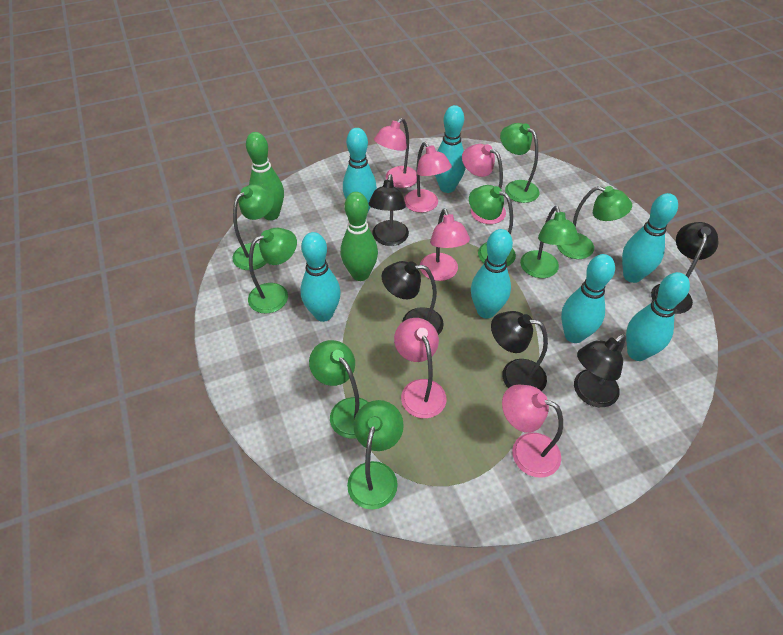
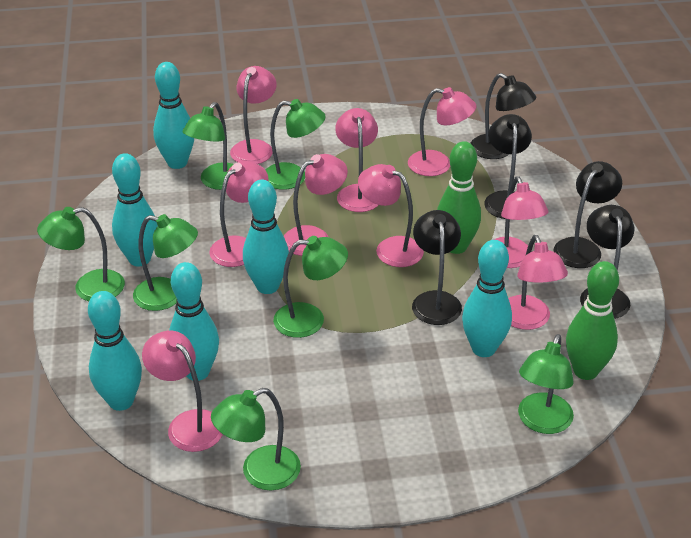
green lamp: [232,184,274,270] [248,228,297,313] [309,340,368,439] [347,400,404,509] [469,185,516,266] [500,123,539,203] [520,206,579,278] [557,186,632,259] = 8 -> [37,207,125,301] [133,214,198,311] [183,102,233,190] [211,388,301,490] [266,99,326,190] [273,236,348,338] [518,334,574,434] = 7
pink lamp: [374,118,417,188] [394,318,446,418] [404,142,452,213] [420,209,470,281] [462,144,506,224] [502,384,563,478] = 6 -> [142,330,223,452] [209,161,269,267] [230,66,277,164] [284,154,348,256] [335,108,378,212] [358,164,424,267] [408,87,477,176] [493,176,549,268] [508,235,568,330] = 9
turquoise bowling pin: [301,232,341,322] [343,128,377,212] [435,105,466,193] [471,229,513,318] [561,254,615,343] [622,193,678,283] [626,272,690,361] = 7 -> [88,291,142,411] [112,153,158,266] [153,62,194,169] [169,262,219,381] [243,180,289,294] [462,240,512,357] = 6

